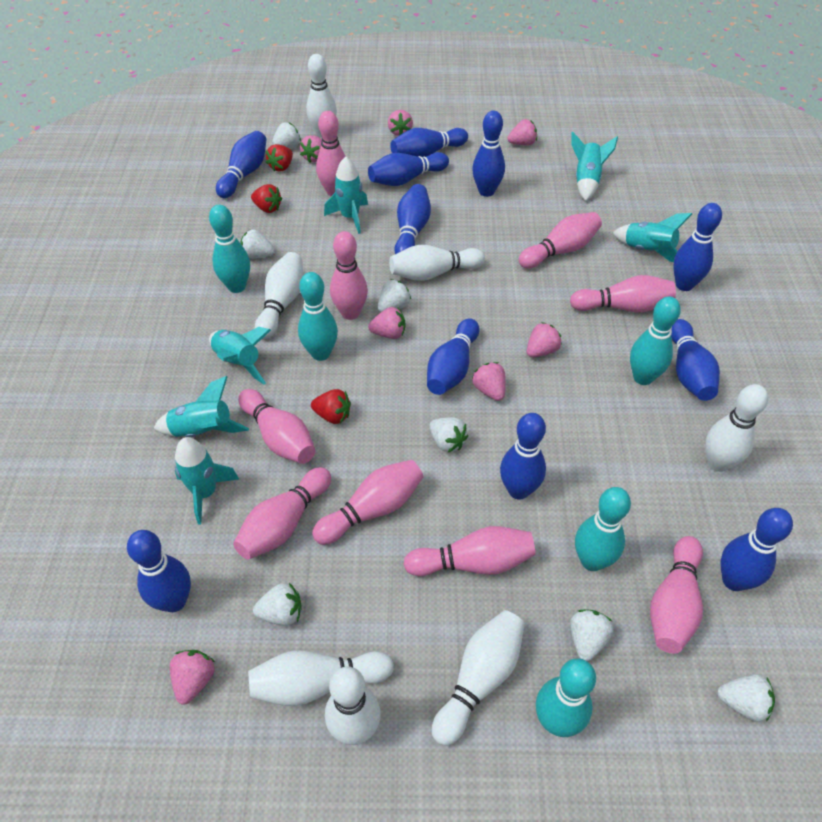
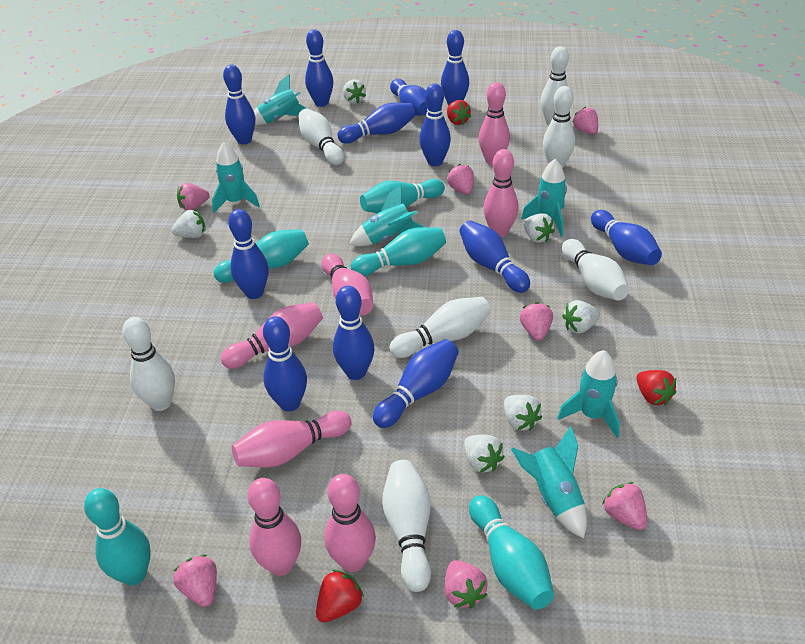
blue bowling pin: [127,530,191,612] [216,131,266,198] [368,152,449,186] [390,128,468,157] [394,184,431,254] [427,318,479,395] [472,111,505,197] [500,413,546,500] [671,319,720,401] [673,203,722,291] [721,508,793,591] = 11 -> [223,65,255,144] [228,209,269,299] [263,316,307,411] [305,29,333,107] [333,286,374,380] [338,103,415,144] [373,339,459,428] [390,79,428,116] [419,84,451,166] [441,30,469,106] [460,221,530,293] [591,210,662,265] = 12
pink bowling pin: [233,467,331,560] [238,389,315,464] [312,460,424,545] [316,111,346,196] [330,231,368,320] [404,526,535,576] [519,212,602,269] [570,275,676,313] [650,536,703,654] = 9 -> [221,302,323,369] [232,411,351,467] [248,478,301,576] [322,254,373,315] [324,474,376,572] [479,82,510,165] [483,149,519,237] = 7
white strawberry: [240,230,275,259] [253,583,302,626] [272,123,301,148] [378,279,411,312] [430,417,468,452] [570,609,613,661] [717,674,775,722] = 7 -> [171,210,205,238] [343,79,366,104] [464,435,505,473] [504,395,542,431] [523,213,555,243] [562,300,600,333] = 6

